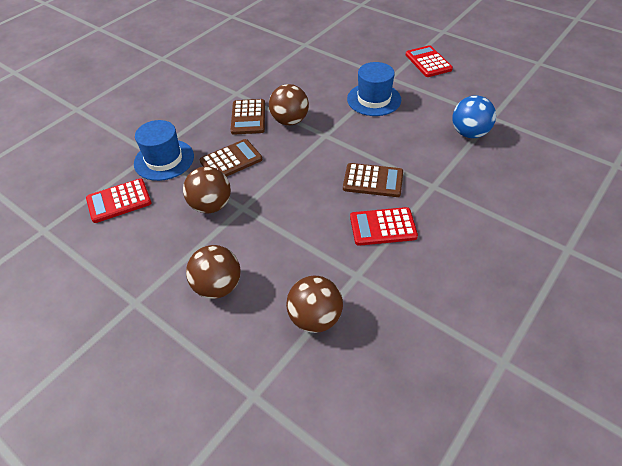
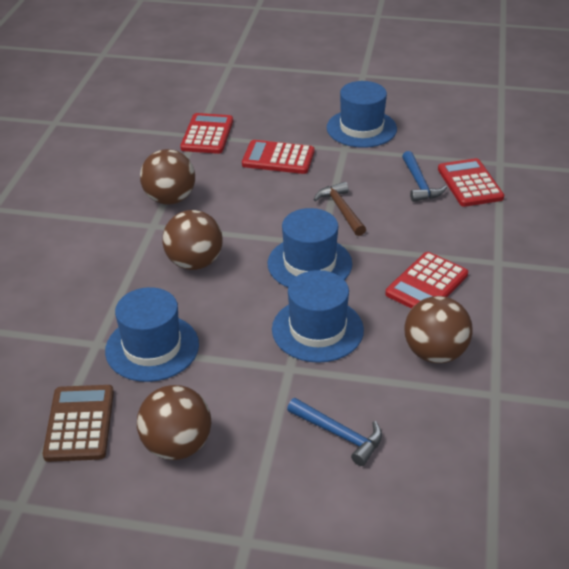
blue ball: [452,95,496,138] = 1 -> none = 0
blue hammer: none = 0 -> [287,398,382,466] [402,151,447,202] = 2
blue hat: [134,120,194,181] [347,62,401,116] = 2 -> [105,287,199,382] [268,208,352,287] [272,270,364,363] [327,81,397,148] = 4
brown calculator: [200,139,262,177] [231,99,265,135] [343,163,403,197] = 3 -> [43,385,114,462] = 1
brown hammer: none = 0 -> [314,182,366,236] = 1
red calculator: [86,178,151,223] [350,207,418,246] [406,45,453,77] = 3 -> [180,113,233,154] [242,140,314,174] [385,252,468,309] [438,158,504,207] = 4

